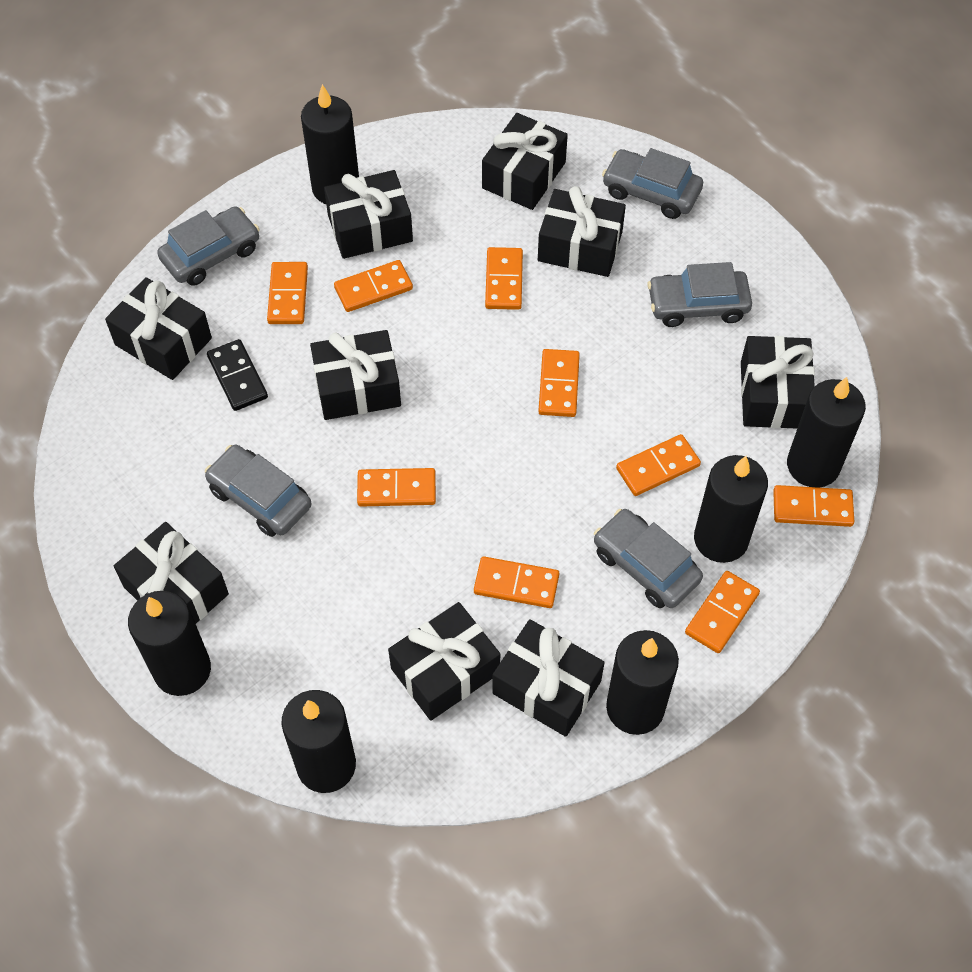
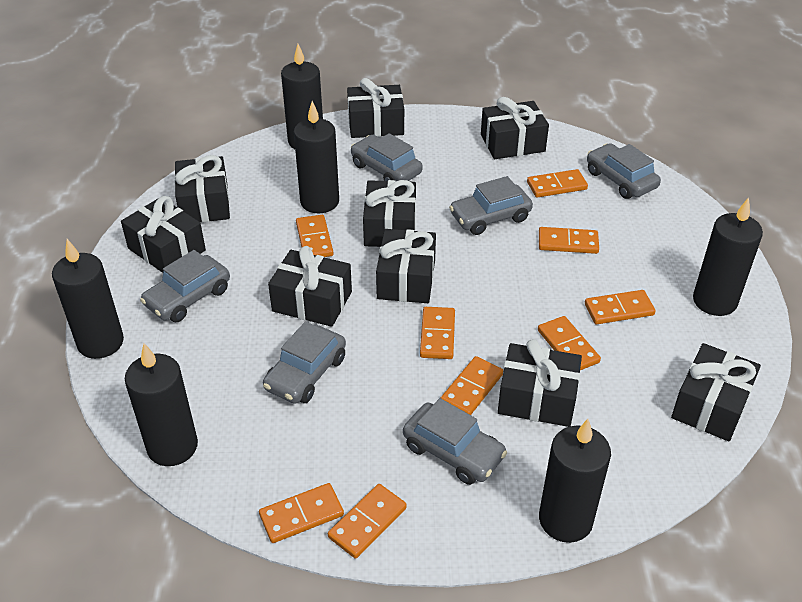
black domino: [207,339,268,411] = 1 -> none = 0
grey car: [157,206,260,286] [205,445,311,537] [594,509,703,608] [602,148,703,219] [647,262,752,327] = 5 -> [140,250,230,322] [263,322,346,404] [351,133,423,181] [403,398,507,485] [449,176,533,235] [587,143,661,199] = 6

